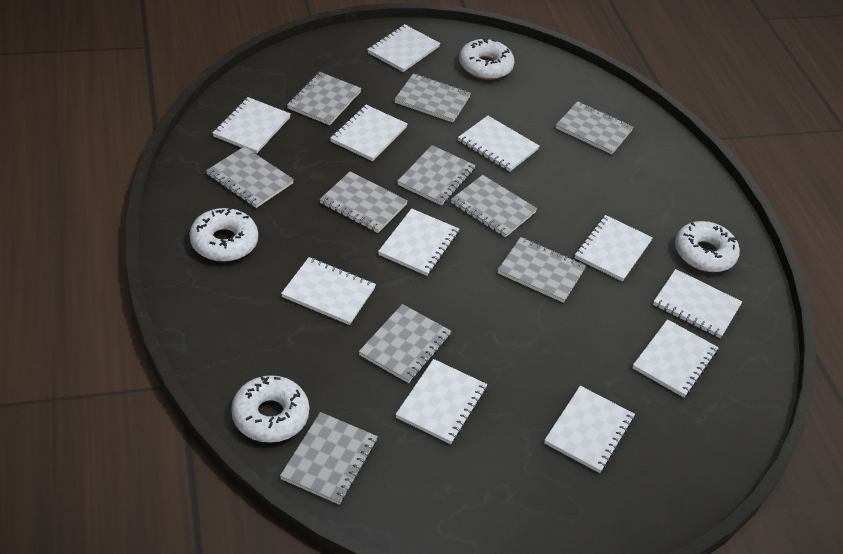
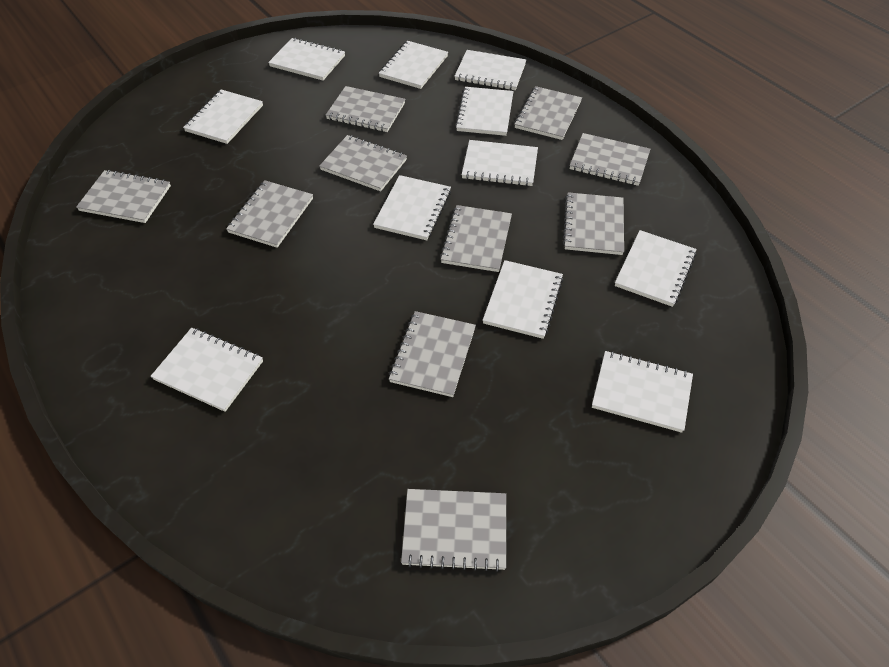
white donut: [189,207,258,262] [231,375,309,443] [459,37,514,80] [675,221,740,272] = 4 -> none = 0

